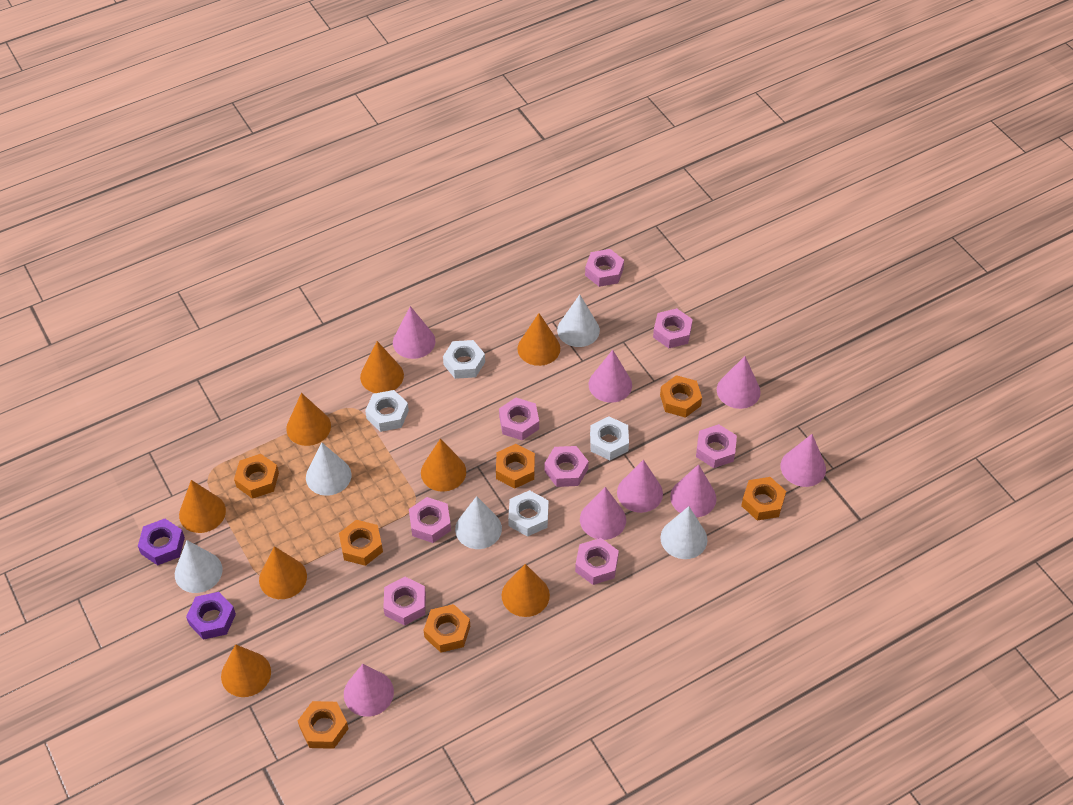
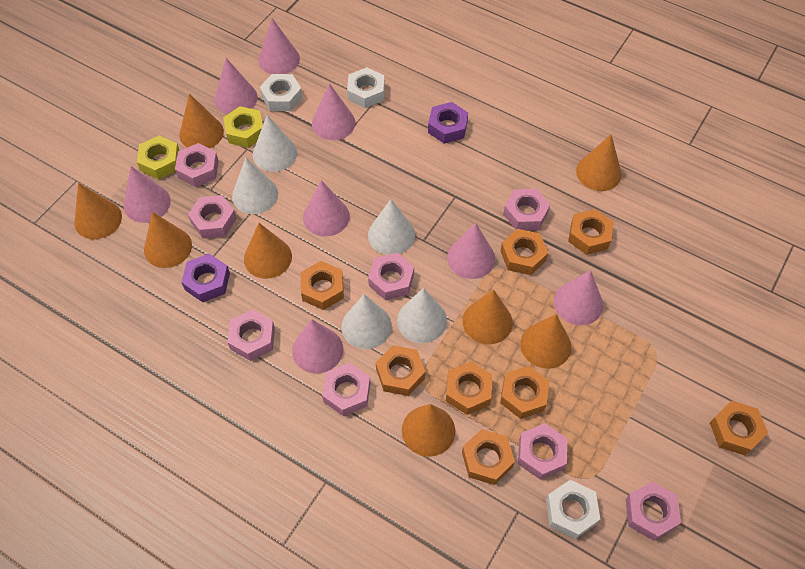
orange nut: [234,454,279,499] [298,701,349,749] [339,520,383,566] [424,604,470,653] [496,444,535,488] [660,375,702,418] [741,477,786,521] = 7 -> [301,261,344,310] [376,345,425,396] [446,361,492,415] [462,429,515,485] [500,366,550,419] [501,229,548,275] [568,209,614,255] [710,401,768,456] = 8
white nut: [365,390,409,432] [443,340,485,379] [508,490,549,537] [590,416,629,460] = 4 -> [260,74,303,111] [347,67,385,108] [546,480,600,539] = 3
yellow nut: none = 0 -> [137,136,180,179] [223,106,263,148] = 2

